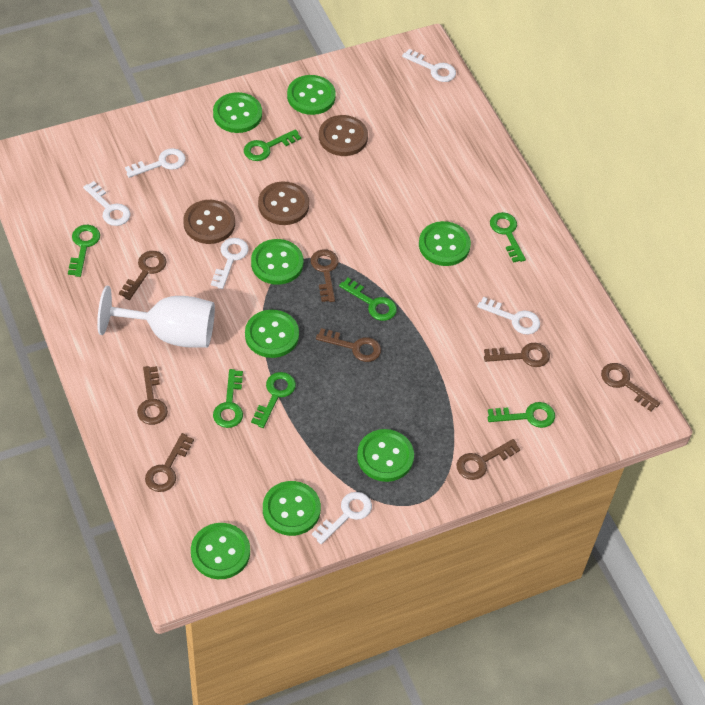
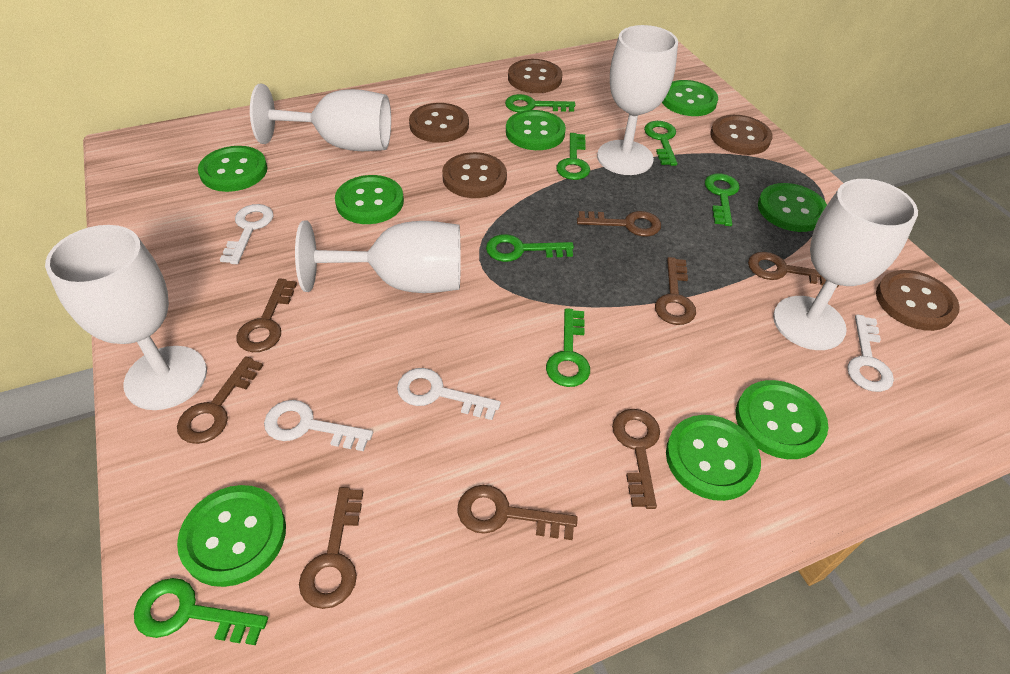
brown button: [183,200,235,244] [258,182,309,225] [319,115,368,156] = 3 -> [409,103,469,143] [442,152,507,198] [508,59,562,93] [710,115,773,155] [876,270,960,331] = 5
white goblet: [97,286,215,348] = 1 -> [45,225,207,410] [250,84,391,151] [295,221,461,293] [597,25,678,175] [773,179,918,350] = 5
white key: [83,181,130,226] [125,148,186,178] [211,238,249,289] [312,492,372,544] [402,49,456,82] [477,297,540,334] = 6 -> [220,204,274,264] [264,400,373,451] [397,368,501,420] [847,314,894,392] = 4

